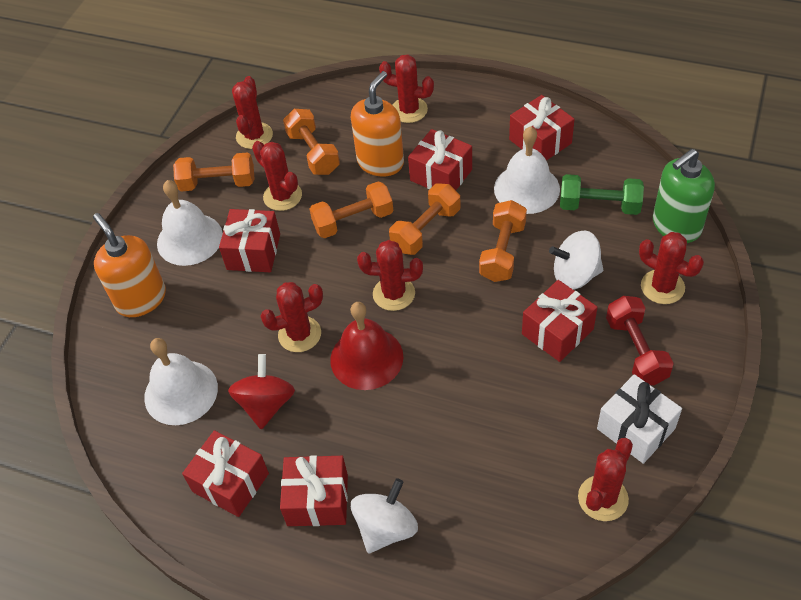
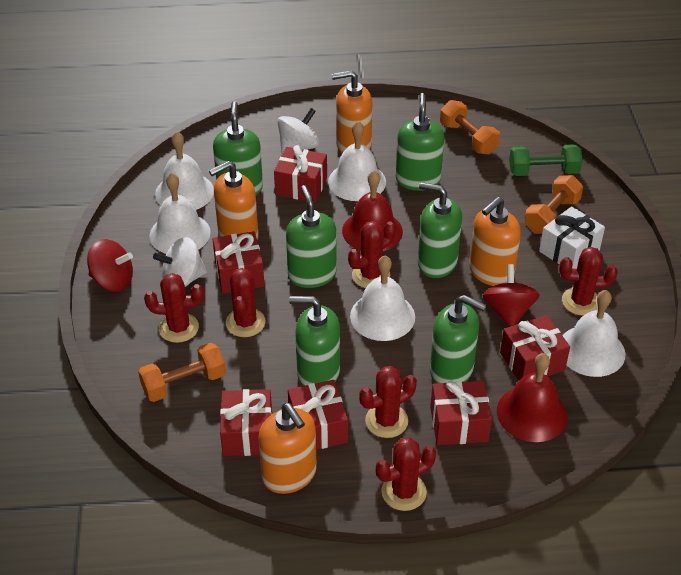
green soap dispenser: [653,149,715,243] = 1 -> [213,101,263,195] [286,185,336,288] [289,296,340,386] [396,93,444,191] [418,182,462,278] [430,295,487,383] = 6
orange dumbbell: [173,152,254,192] [283,109,340,175] [310,181,393,238] [389,183,460,255] [479,200,527,282] = 5 -> [138,343,226,402] [440,100,500,155] [524,175,583,234] = 3
orange soap dispenser: [93,213,166,317] [351,71,404,177] = 2 -> [209,161,259,240] [258,403,317,494] [332,70,372,153] [469,197,521,286] = 4
red bell: [330,302,403,390] = 1 -> [342,170,403,251] [497,353,567,442] = 2
red cactus: [232,76,273,149] [252,141,302,211] [260,282,323,352] [357,240,423,311] [379,55,434,123] [578,438,633,521] [639,232,704,304] = 7 -> [144,273,204,343] [226,268,265,337] [348,221,396,288] [359,366,417,438] [376,437,436,511] [559,247,618,316] = 6
red dumbbell: [606,296,674,385] = 1 -> none = 0
red spinning top: [228,354,295,429] = 1 -> [87,239,133,292] [482,264,540,327] = 2
white bell: [144,338,218,425] [157,180,223,266] [494,126,560,214] = 3 -> [149,173,211,254] [155,131,214,210] [328,121,386,201] [350,255,415,341] [562,290,625,377] = 5

